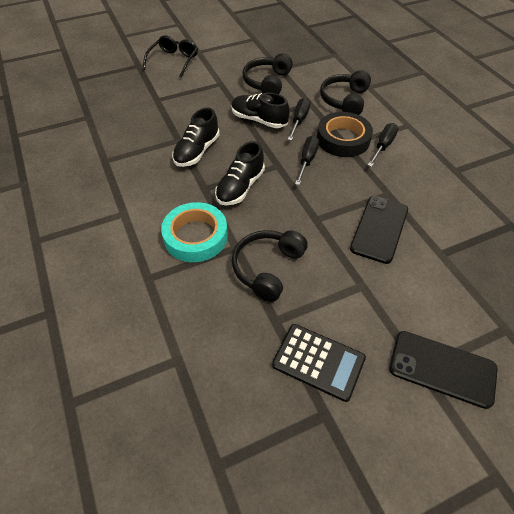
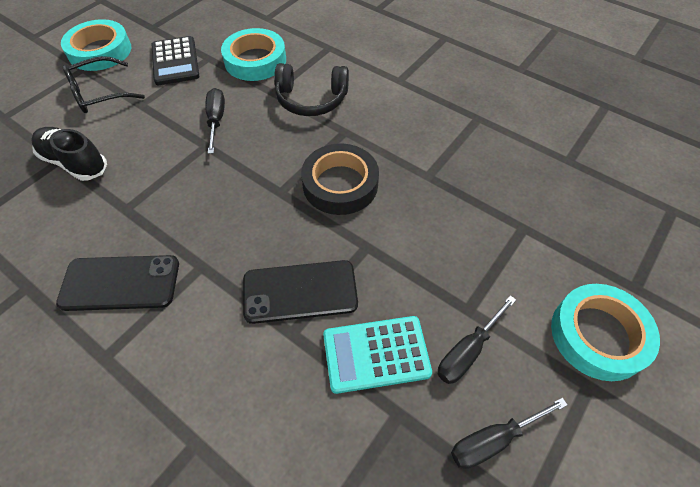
black headphones: [232,230,308,302] [242,53,293,94] [320,70,371,115] = 3 -> [274,63,349,116] = 1
black shoe: [172,108,220,167] [215,141,265,205] [231,93,290,128] = 3 -> [31,127,107,181] = 1
turquoise calculator: none = 0 -> [323,316,432,394] = 1
turquoise tape: [161,202,228,262] = 1 -> [61,19,131,71] [221,28,286,81] [551,284,660,381] = 3

